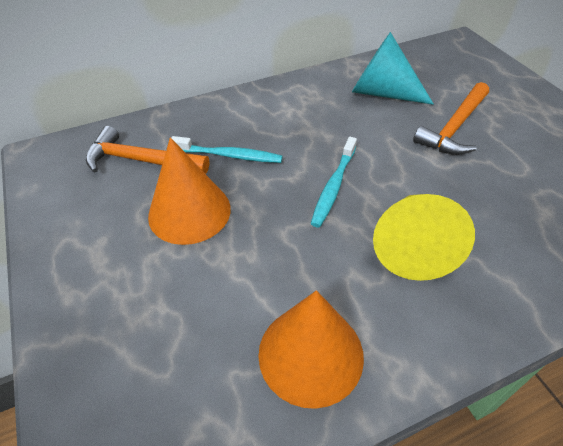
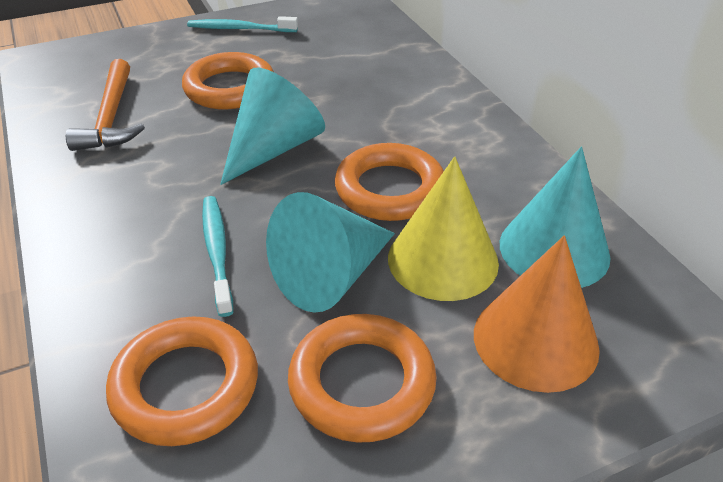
orange cone: [148,137,231,245] [258,290,364,409] = 2 -> [474,235,600,393] = 1
orange hammer: [86,126,209,174] [413,82,489,155] = 2 -> [66,59,145,151] = 1
orange ring: none = 0 -> [106,317,258,446] [182,52,274,109] [288,314,437,443] [335,143,444,221] = 4
turquoise cone: [352,32,434,105] = 1 -> [220,68,325,185] [266,192,395,313] [500,146,611,288] = 3

